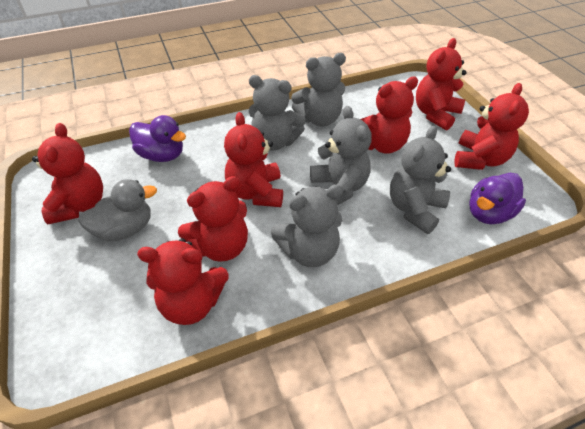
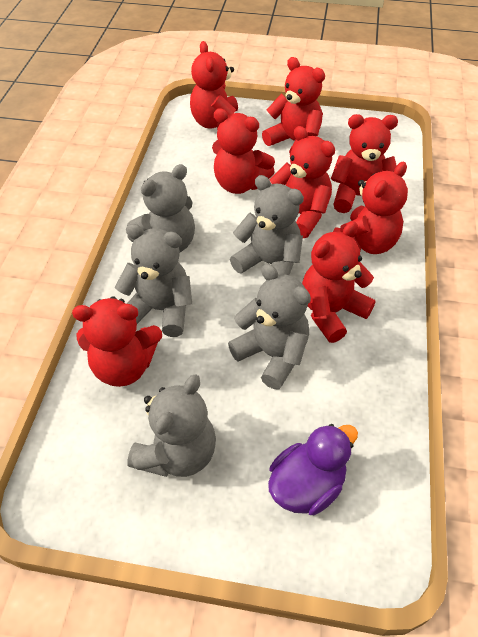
grey duck: [78,179,157,241] = 1 -> none = 0
purple duck: [129,115,186,162] [469,173,526,224] = 2 -> [268,424,358,515] = 1
red teddy bear: [32,123,103,224] [137,238,229,325] [178,176,248,262] [224,112,283,207] [360,77,418,154] [416,38,467,130] [454,83,529,170] = 7 -> [72,297,162,387] [190,41,238,130] [212,108,275,194] [262,57,325,154] [269,126,335,238] [302,221,376,343] [331,114,398,213] [333,162,408,254] = 8

